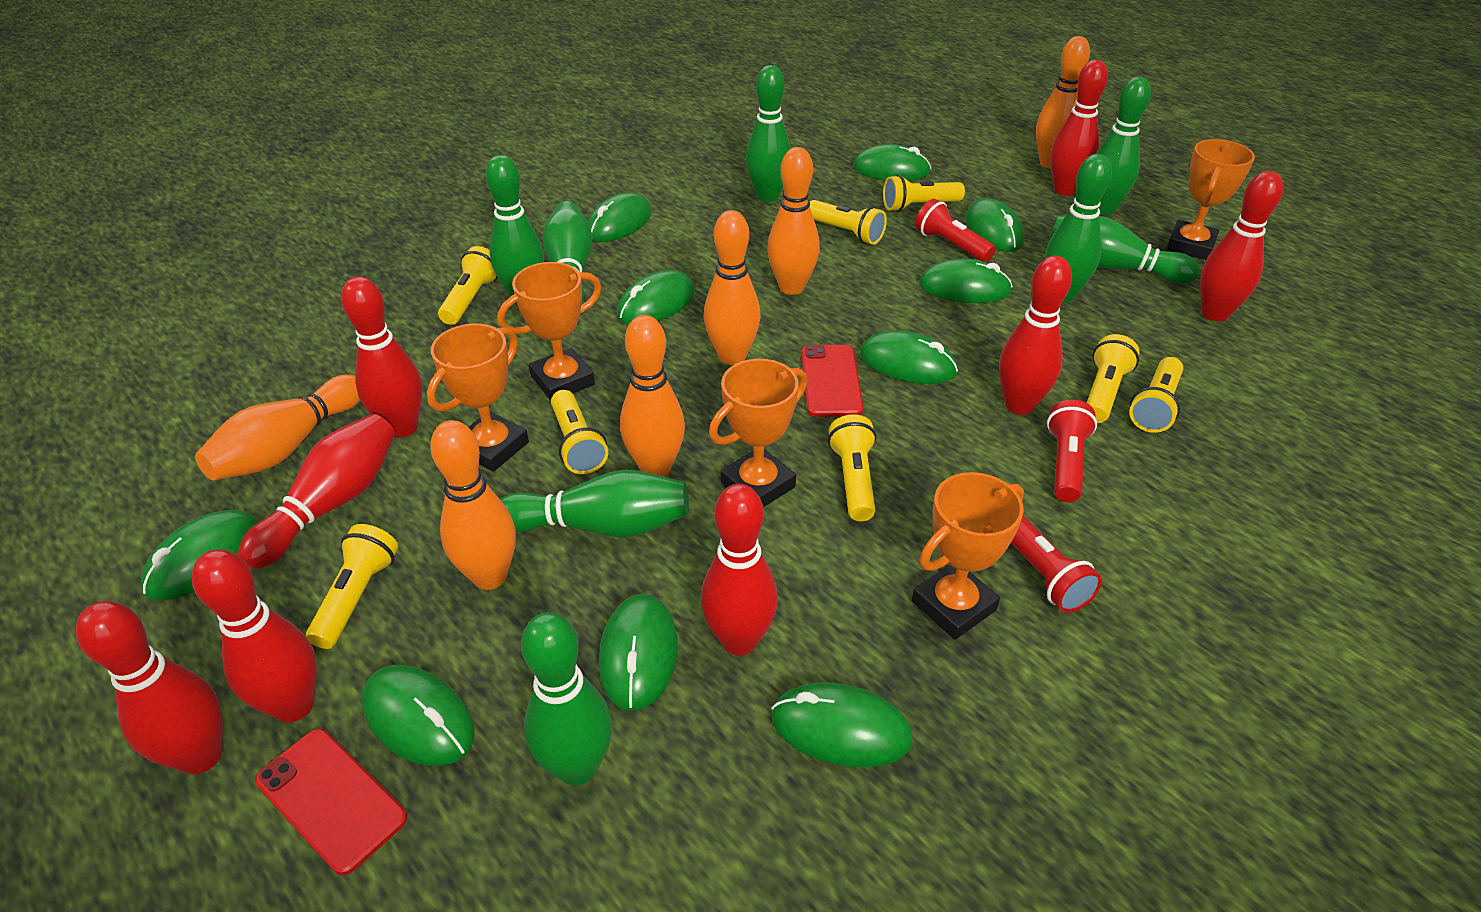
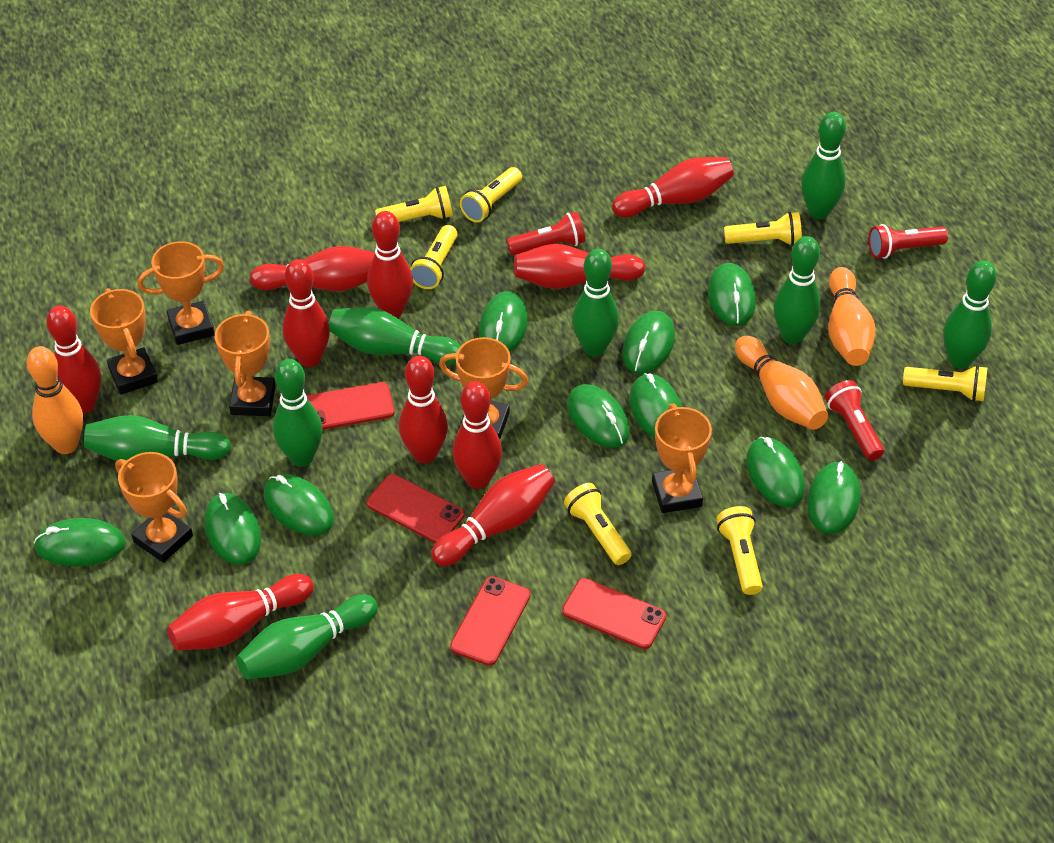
orange bowling pin: [195,375,360,480] [430,420,516,590] [620,315,685,477] [704,210,761,365] [767,147,820,295] [1036,36,1090,168] = 6 -> [27,346,83,454] [735,336,828,430] [828,267,875,366] = 3
orange trophy: [427,324,529,472] [497,262,602,401] [709,359,807,507] [912,472,1024,640] [1166,139,1255,260] = 5 -> [90,288,158,395] [115,452,193,563] [137,241,224,345] [215,311,276,416] [439,337,528,439] [652,404,712,513] = 6
red bowling pin: [76,601,223,774] [192,549,317,722] [238,414,395,569] [341,276,423,437] [701,484,778,656] [999,256,1072,415] [1050,60,1108,196] [1200,171,1283,322] = 8 -> [46,305,101,413] [167,574,314,650] [250,246,375,291] [283,259,330,367] [367,211,413,318] [399,356,448,464] [431,464,555,566] [452,381,502,489] [514,244,645,289] [612,157,734,218] = 10
red phone: [255,729,407,875] [801,345,863,417] = 2 -> [306,382,395,430] [367,474,464,543] [450,576,530,666] [562,578,666,649] = 4
yellow flashlight: [306,524,398,649] [438,246,498,325] [551,390,608,474] [810,200,887,245] [828,414,876,521] [883,175,965,212] [1087,334,1140,423] [1129,357,1183,433] = 8 -> [375,186,453,222] [410,225,458,289] [460,167,522,223] [564,483,631,565] [717,506,763,595] [724,212,802,246] [903,365,987,402] = 7

